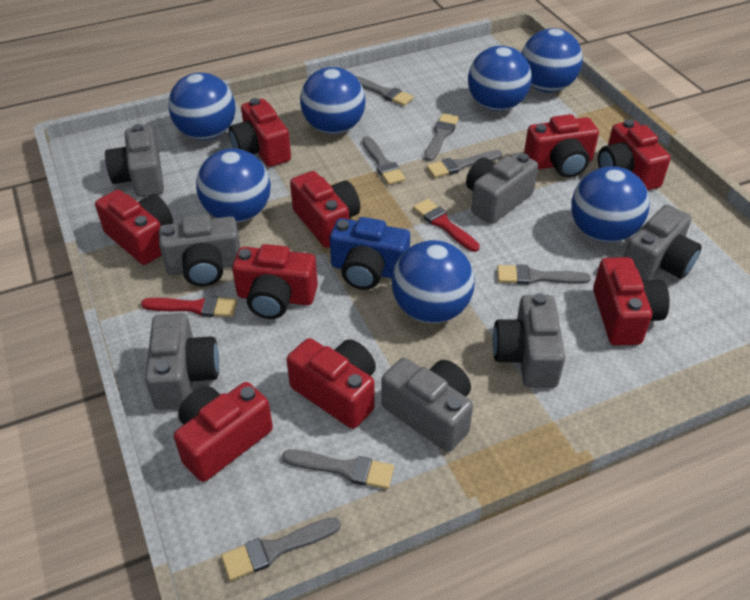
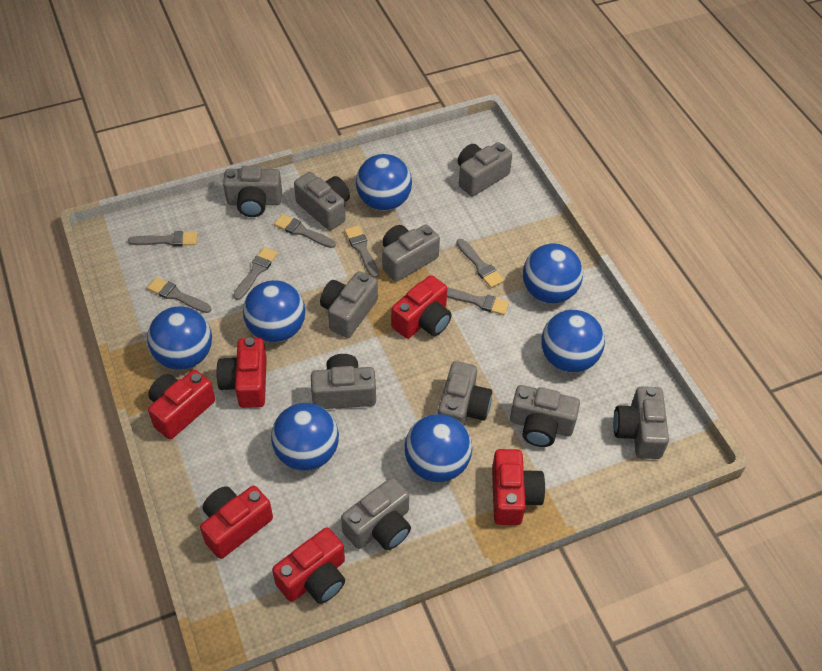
blue camera: [330,217,410,290] = 1 -> none = 0
grey camera: [105,124,164,197] [145,313,219,410] [159,214,241,287] [381,358,473,452] [466,152,538,224] [493,293,565,388] [624,205,702,280] = 7 -> [223,166,282,217] [294,172,350,230] [311,354,376,409] [320,271,378,338] [341,477,411,550] [382,225,440,282] [438,361,492,425] [458,142,512,196] [510,385,580,447] [613,387,669,459] = 10
red brush: [141,295,237,317] [413,199,480,252] = 2 -> none = 0
red camera: [95,190,173,265] [174,382,273,482] [229,98,291,167] [232,244,318,319] [286,338,376,429] [290,171,360,248] [524,114,599,178] [593,257,670,346] [598,119,671,190] = 9 -> [148,370,215,439] [200,486,273,559] [216,337,267,408] [272,527,345,604] [391,275,452,339] [492,449,545,525] = 6

